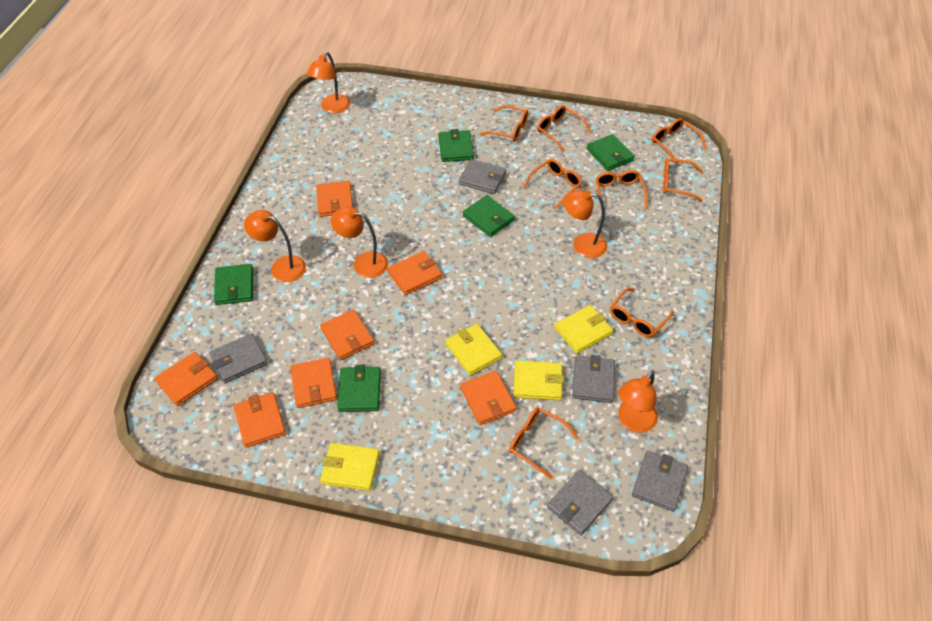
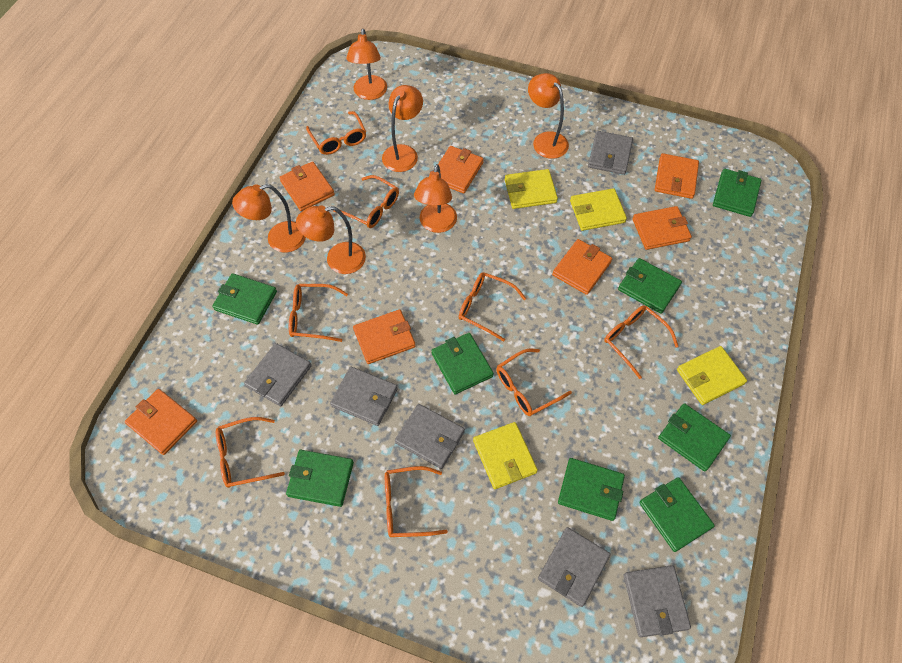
green wallet: [214,264,253,305] [337,365,381,412] [438,129,474,162] [463,195,515,237] [587,134,635,171] = 5 -> [212,273,277,325] [286,450,354,507] [431,333,494,394] [558,458,625,521] [618,258,682,314] [639,477,715,552] [658,403,731,472] [713,169,761,217] = 8
grey wallet: [209,333,268,383] [459,159,506,194] [547,470,614,535] [572,355,615,403] [632,450,688,512] = 5 -> [244,343,312,407] [330,367,398,426] [395,404,465,469] [538,527,610,607] [588,131,633,175] [624,565,691,637] = 6
orange lamp: [244,210,306,282] [307,52,350,113] [331,207,388,278] [563,190,607,258] [618,370,658,433] = 5 -> [232,184,306,252] [296,206,366,274] [346,29,387,100] [382,85,423,172] [414,164,457,233] [528,73,569,159] = 6

